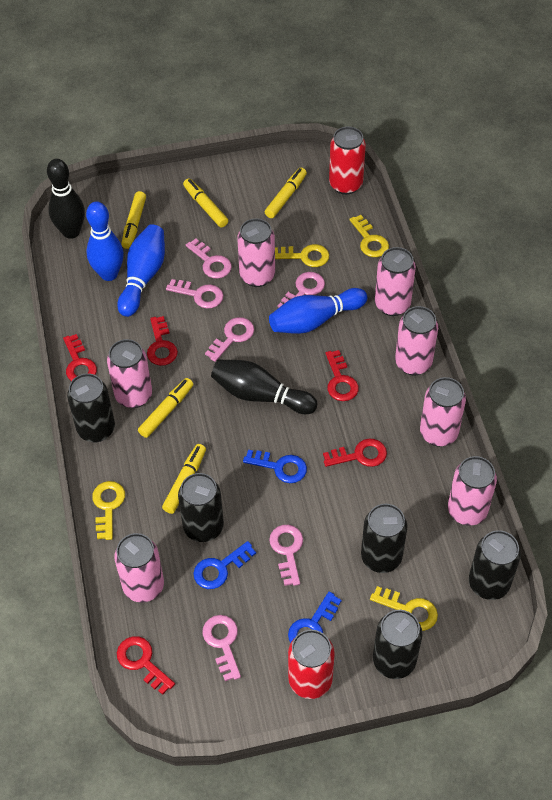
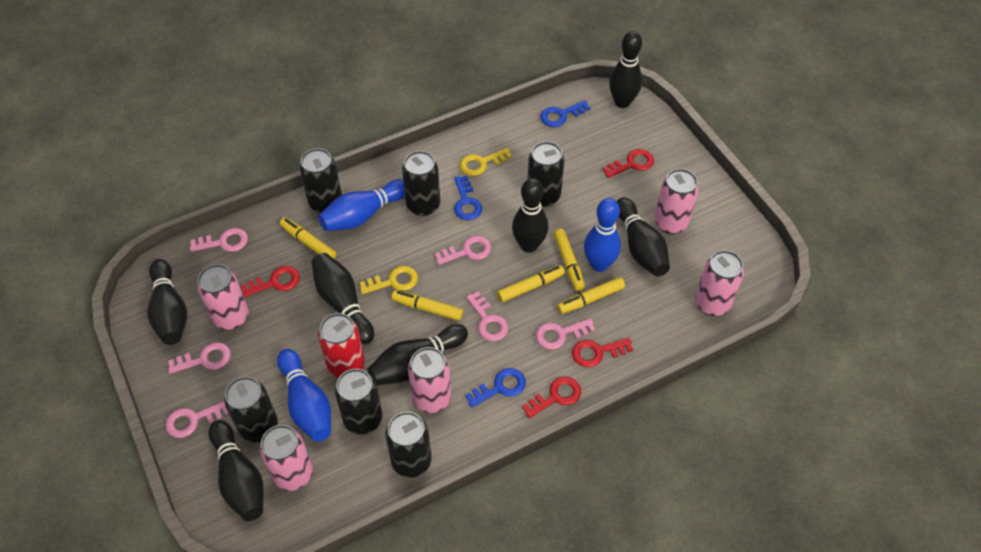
black bowling pin: [47,159,85,239] [211,360,317,414] = 2 -> [147,259,187,345] [208,420,264,521] [311,253,374,344] [368,324,468,385] [512,178,549,253] [609,31,642,108] [616,197,670,277] = 7
black can: [67,373,115,442] [178,473,224,542] [361,504,407,573] [373,610,422,679] [469,530,521,600] = 5 -> [224,377,278,443] [300,148,342,213] [335,369,382,435] [385,412,432,478] [402,151,440,216] [528,142,564,207] = 6
pink can: [107,339,152,408] [114,533,164,602] [237,218,275,287] [375,247,416,316] [395,306,438,375] [420,377,466,447] [448,456,497,526] = 7 -> [197,264,249,330] [260,425,313,491] [408,347,451,413] [654,169,699,234] [695,250,744,316] = 5
red can: [288,630,335,699] [329,127,366,195] = 2 -> [318,313,365,378] = 1
red key: [63,334,97,381] [117,636,175,695] [147,316,178,366] [323,439,387,467] [326,350,359,401] = 5 -> [241,266,300,297] [522,377,581,419] [572,338,633,367] [603,149,654,178] = 4
yellow key: [92,481,125,540] [275,244,329,267] [349,215,389,257] [370,586,438,631] = 4 -> [359,266,418,295] [460,148,512,176] = 2

